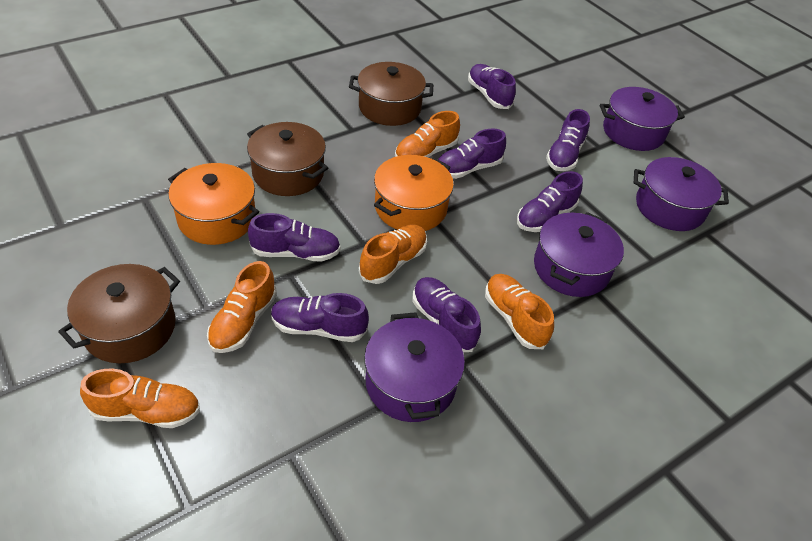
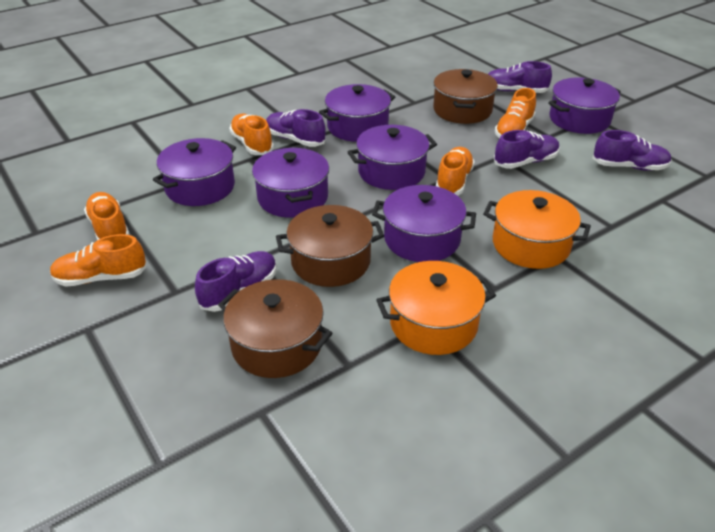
purple pot: [364,312,465,422] [534,212,624,297] [600,87,685,151] [634,157,729,231] = 4 -> [153,138,236,206] [252,147,329,218] [319,84,395,142] [348,125,437,190] [372,185,476,262] [548,78,621,134] = 6
purple shoe: [248,213,341,262] [271,293,369,342] [413,277,481,352] [438,129,506,179] [468,64,516,109] [517,171,583,232] [546,109,590,171] = 7 -> [195,251,277,312] [266,109,326,147] [488,61,552,93] [494,130,560,169] [593,130,672,171] = 5

